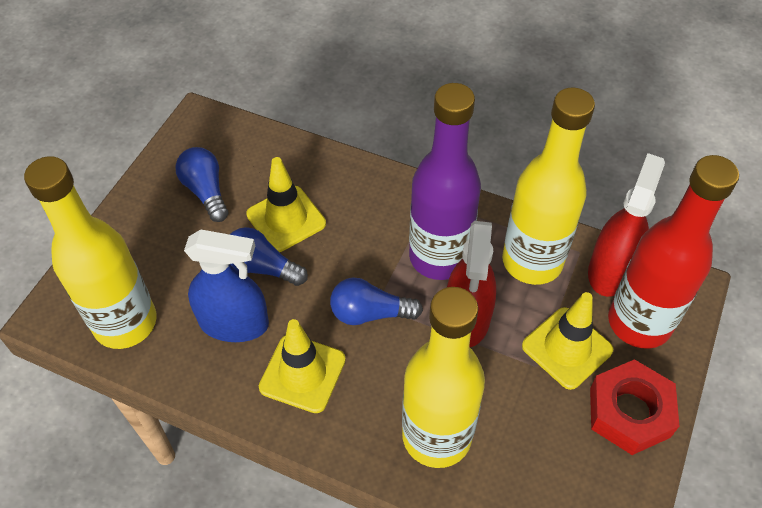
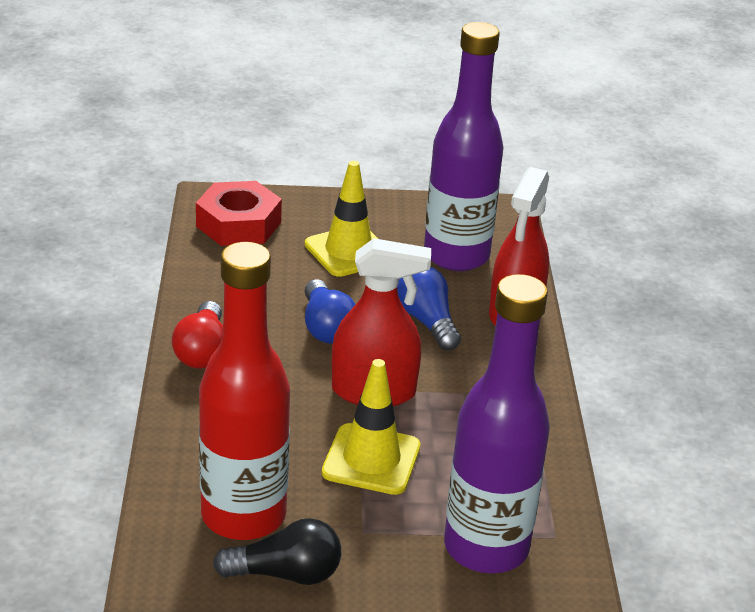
black light bulb: none = 0 -> [213,518,341,585] = 1
blue light bulb: [175,147,228,222] [230,227,308,286] [330,277,423,325] = 3 -> [304,279,356,344] [397,267,461,351] = 2
blue spray bottle: [184,229,269,342] = 1 -> none = 0
purple bottle: [409,83,481,280] = 1 -> [424,22,504,271] [444,274,550,573] = 2
red light bulb: none = 0 -> [172,301,223,369] = 1
yellow bottle: [24,156,157,349] [402,287,485,468] [502,88,595,285] = 3 -> none = 0
yellow traffic cone: [246,157,326,252] [259,319,346,413] [522,292,613,390] = 3 -> [305,161,378,277] [322,359,420,495] = 2

